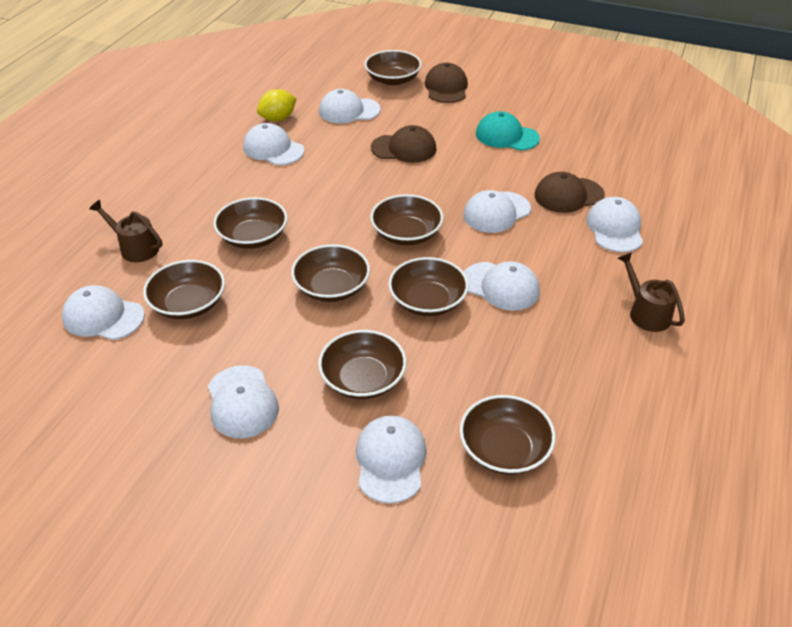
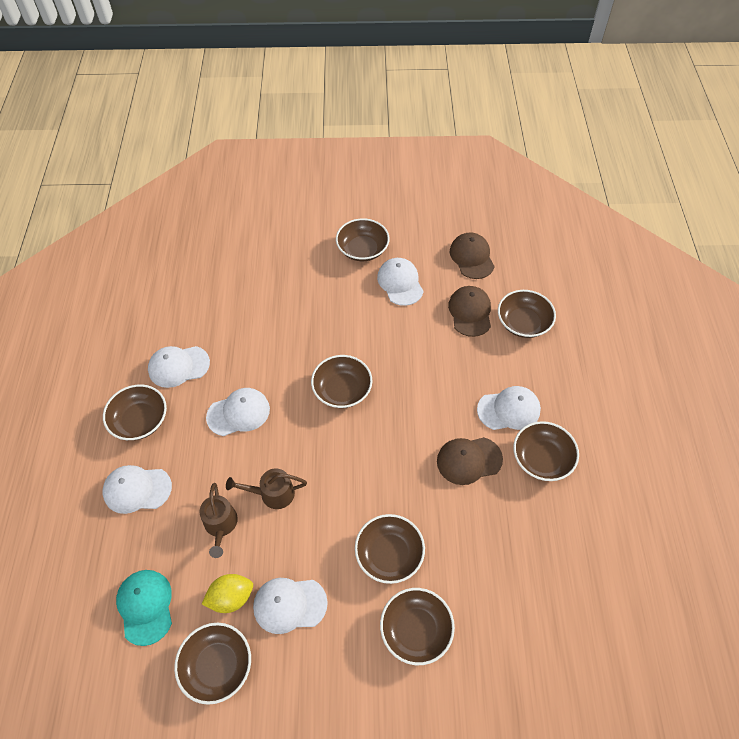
white cap: [62,285,145,340] [208,365,279,438] [243,123,304,165] [319,89,381,123] [356,416,427,504] [463,190,531,233] [464,261,540,311] [586,197,643,252] = 8 -> [102,465,172,514] [148,346,210,388] [206,388,270,436] [253,578,328,634] [377,258,424,306] [477,386,541,430] = 6

